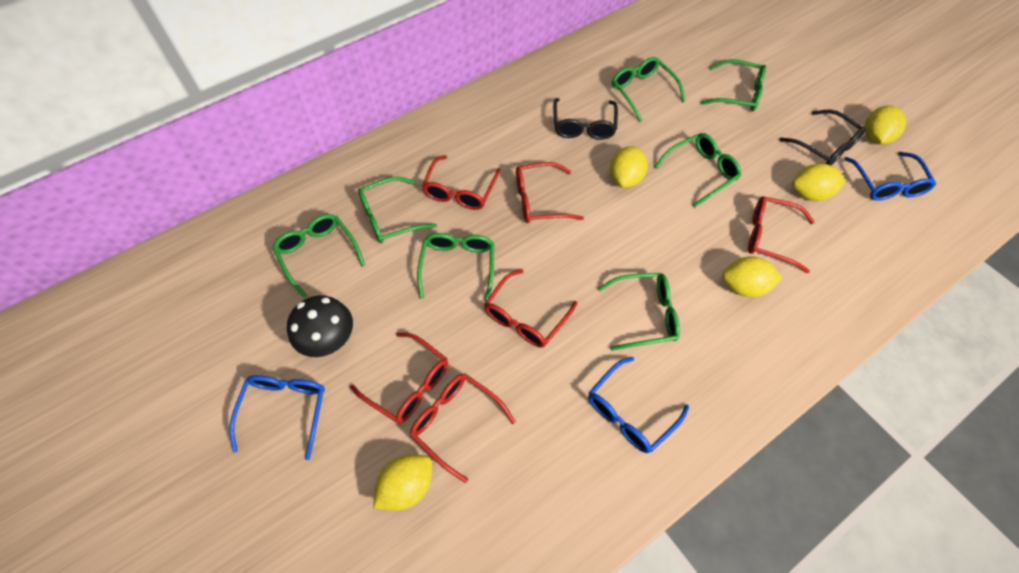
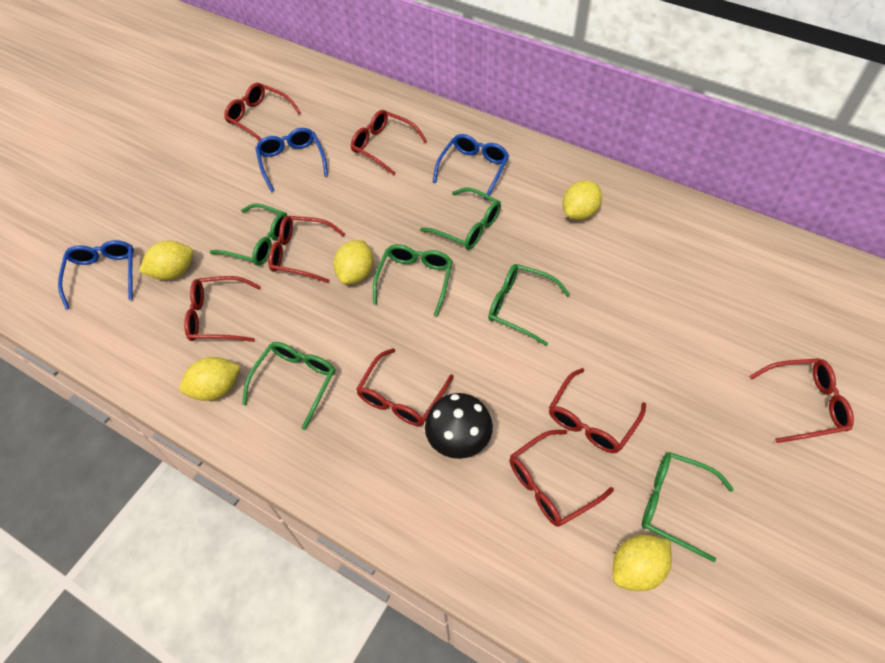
black glasses: [553,98,618,140] [780,110,866,165] = 2 -> none = 0
green glasses: [272,214,365,298] [358,177,437,243] [417,233,494,302] [598,273,680,351] [612,57,685,122] [655,133,742,208] [701,59,766,111] = 7 -> [210,203,288,266] [242,342,335,430] [373,244,452,316] [420,188,501,250] [488,264,571,346] [642,452,734,562] = 6
red glasses: [350,333,448,424] [409,373,516,483] [422,155,501,210] [484,269,577,348] [516,162,584,223] [748,196,815,273] = 6 -> [184,276,261,342] [224,83,301,141] [268,216,345,283] [351,110,427,175] [356,348,454,426] [509,430,614,527] [549,368,646,453] [749,358,854,443] = 8

